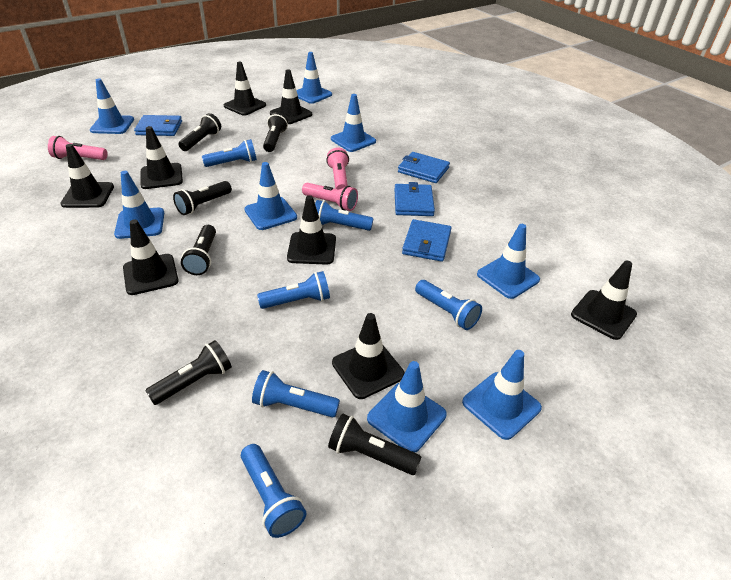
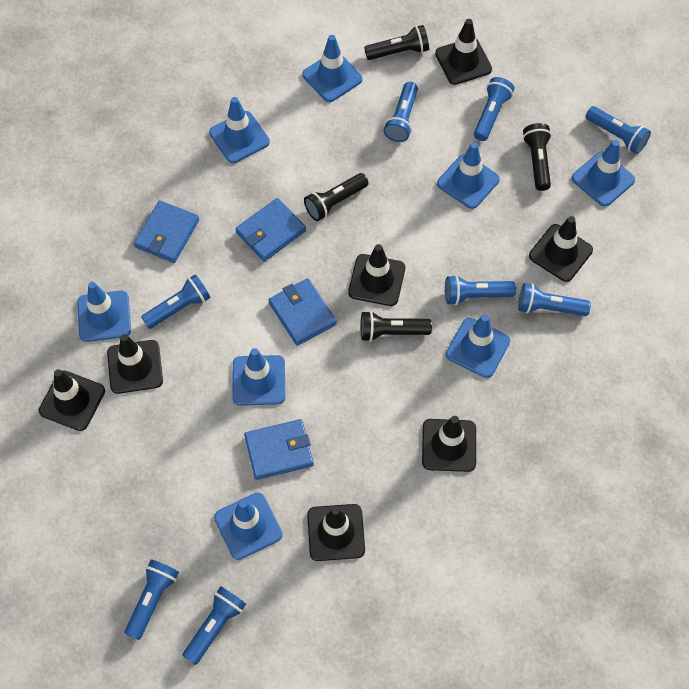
black flashlight: [145,340,232,405] [173,181,232,215] [178,113,221,151] [181,225,216,275] [263,112,288,152] [328,413,421,475] = 6 -> [304,173,369,221] [361,311,432,342] [364,25,429,60] [523,123,552,191] = 4
black traffic cone: [60,144,114,208] [123,219,179,295] [140,126,183,189] [224,62,266,116] [270,69,312,124] [287,195,336,265] [332,313,405,399] [571,260,637,340] = 8 -> [39,369,105,431] [107,334,163,394] [307,504,365,561] [348,244,405,306] [422,416,476,472] [435,19,492,85] [529,216,593,282] = 7
blue flashlight: [202,139,257,167] [241,444,306,538] [252,370,340,418] [257,271,330,309] [315,200,374,231] [415,280,482,330] = 6 -> [125,559,179,640] [141,274,211,329] [183,586,246,665] [383,82,418,142] [445,275,516,305] [474,77,515,141] [518,283,591,316] [586,106,651,154] = 8
pink flashlight: [48,136,108,160] [302,183,358,211] [326,147,349,190] = 3 -> none = 0

